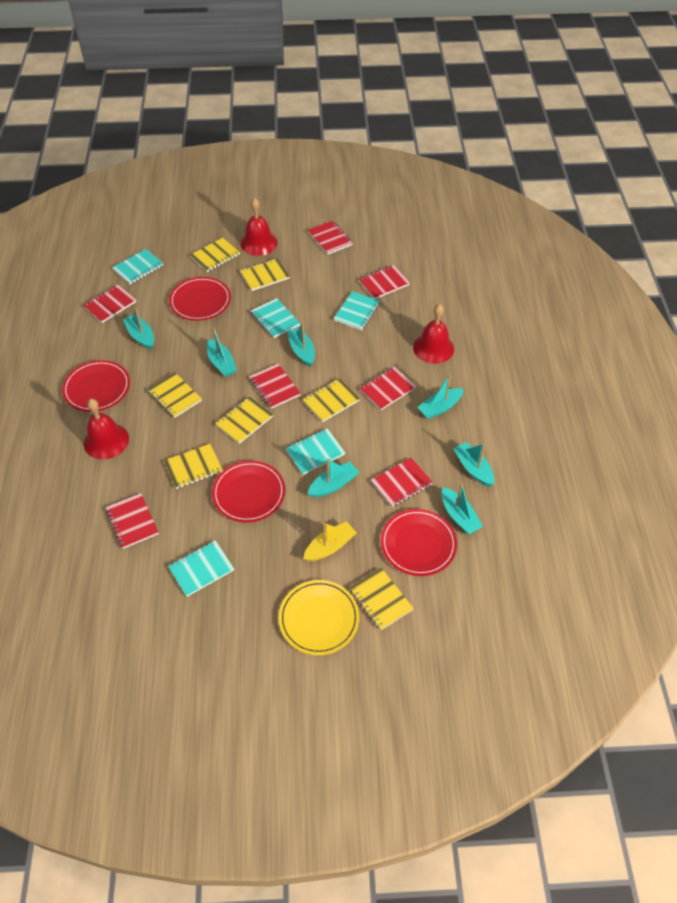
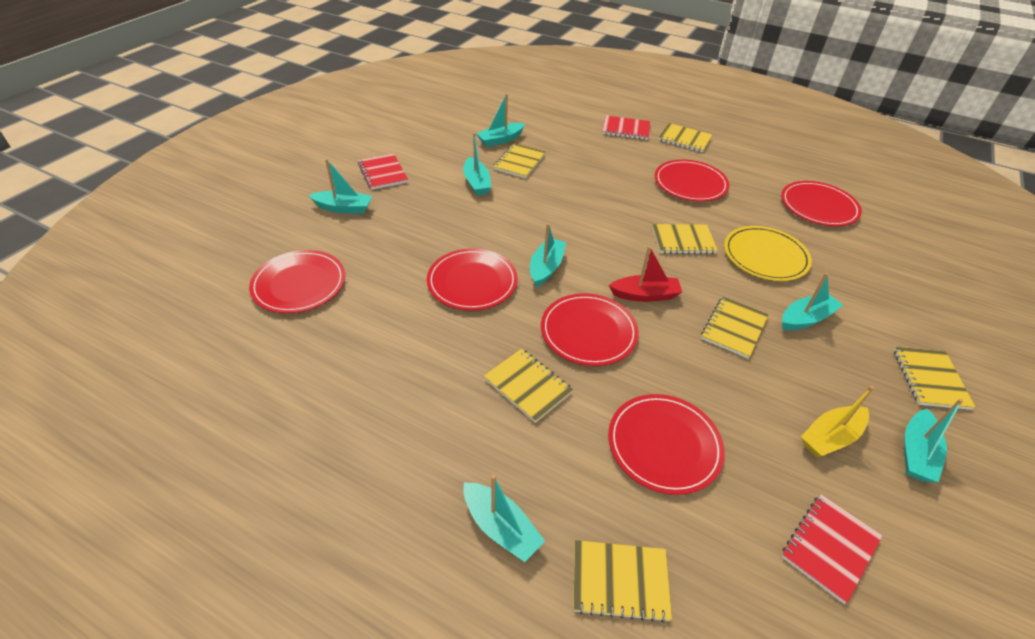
red bell: [84,399,129,459] [240,198,277,256] [413,304,454,364] = 3 -> none = 0
red boat: none = 0 -> [609,246,682,302] = 1
red notebook: [83,285,136,323] [106,493,159,549] [249,364,301,409] [308,220,353,255] [358,265,410,299] [360,367,416,410] [371,458,433,507] = 7 -> [358,154,408,190] [602,116,650,140] [781,494,883,604] = 3
red plate: [62,360,130,412] [169,277,231,321] [212,461,285,523] [381,509,457,576] = 4 -> [249,250,345,313] [427,248,518,310] [541,293,639,366] [608,394,725,495] [655,160,729,202] [781,181,862,226] = 6
turquoise notebook: [112,249,163,284] [168,540,234,597] [251,298,300,338] [285,428,345,475] [333,291,380,330] = 5 -> none = 0

